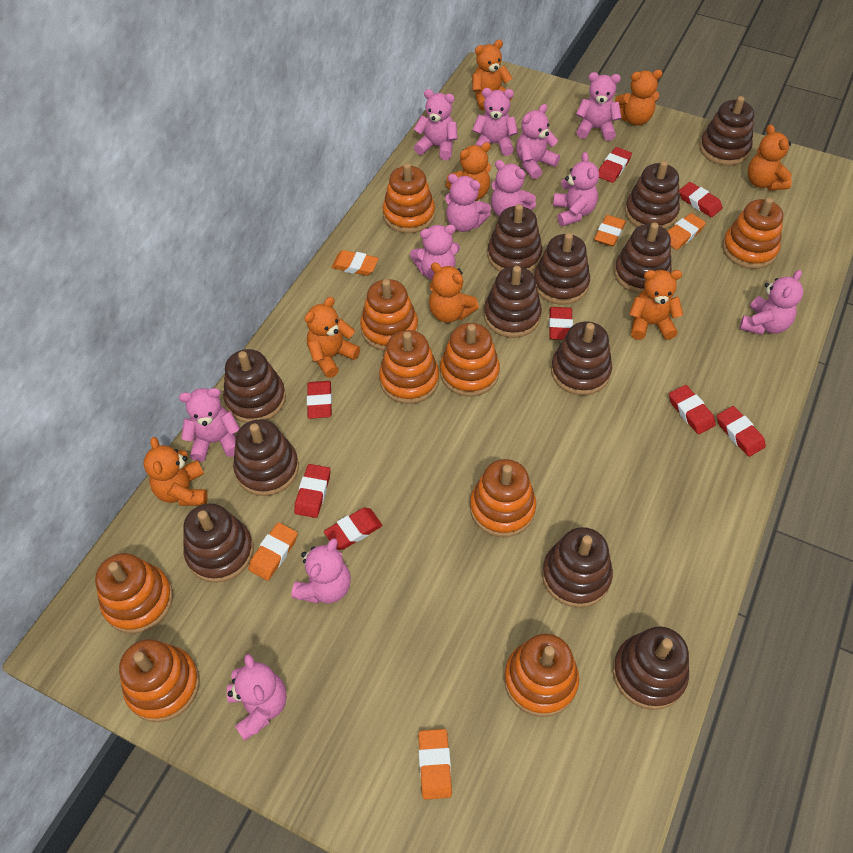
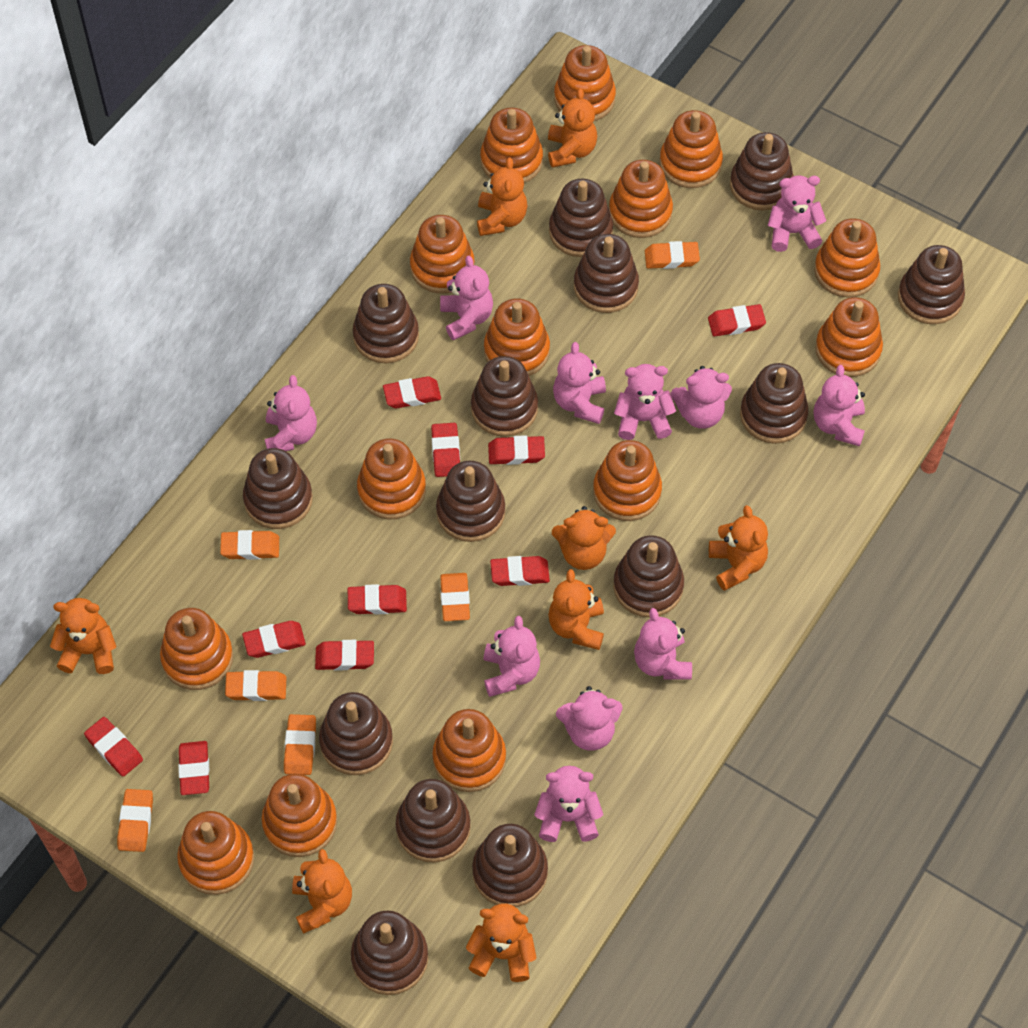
brown stacking toy: [183,503,254,583] [223,349,286,423] [233,419,299,496] [484,266,542,338] [488,204,542,272] [534,233,590,305] [542,527,613,608] [551,322,612,395] [613,626,689,710] [614,222,672,294] [625,161,680,229] [700,96,754,166] = 12 -> [243,448,313,529] [319,692,393,775] [351,911,428,995] [353,284,419,363] [395,779,471,863] [436,461,505,542] [471,356,538,437] [472,824,548,907] [549,178,613,257] [574,234,639,313] [613,535,684,617] [730,132,794,211] [740,363,809,444] [898,245,965,324] = 14
orange eraser: [248,522,298,581] [331,250,379,276] [418,729,452,800] [594,215,626,246] [668,213,706,250] = 5 -> [117,789,153,852] [220,530,279,560] [225,670,286,701] [284,714,316,775] [440,573,470,621] [645,241,700,269] = 6
orange stacking toy: [95,553,173,634] [119,639,200,722] [360,279,418,351] [379,330,439,404] [382,163,435,233] [440,323,500,397] [470,459,536,537] [504,634,579,717] [722,197,783,269] = 9 -> [160,608,233,690] [177,811,254,895] [262,774,337,857] [357,438,426,519] [410,215,474,294] [432,709,506,792] [480,108,543,183] [484,298,550,376] [554,45,616,121] [593,440,662,521] [609,160,673,238] [659,110,723,188] [814,218,880,298] [815,297,883,377] = 14
pink teddy bear: [179,388,240,462] [227,654,287,741] [291,538,351,604] [410,225,460,280] [414,89,458,160] [445,174,491,232] [472,88,518,156] [491,160,536,216] [516,104,560,179] [553,152,599,226] [576,72,622,141] [740,270,803,335] = 12 -> [265,375,317,451] [440,256,493,340] [483,616,540,697] [534,766,603,842] [553,342,606,424] [556,686,623,751] [614,364,676,440] [634,608,692,680] [671,366,732,429] [768,175,827,252] [814,365,865,446] = 11
red eraser: [294,464,330,518] [307,381,332,419] [324,508,382,550] [549,307,573,340] [599,147,632,183] [669,385,716,434] [679,182,723,217] [717,406,766,457] = 8 -> [84,717,143,777] [178,741,209,795] [242,621,306,658] [315,640,374,671] [348,584,407,614] [383,376,441,408] [431,423,460,477] [488,435,545,465] [490,556,550,586] [708,304,766,336] = 10

